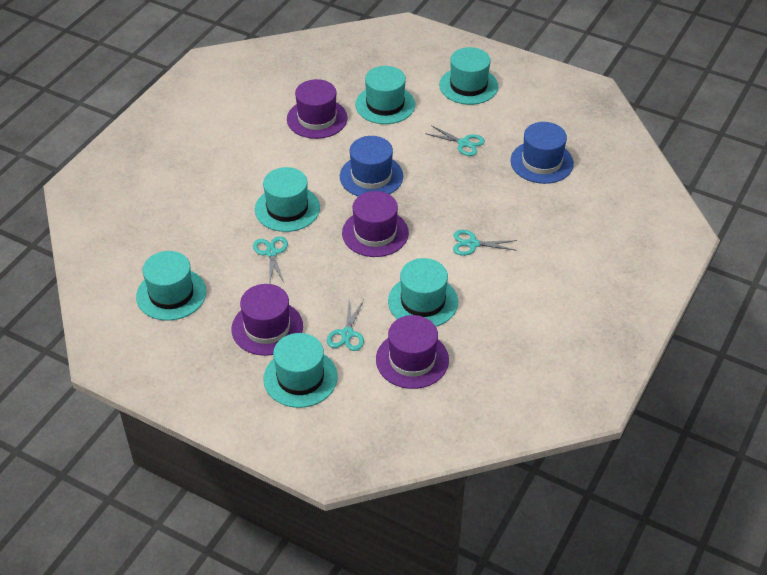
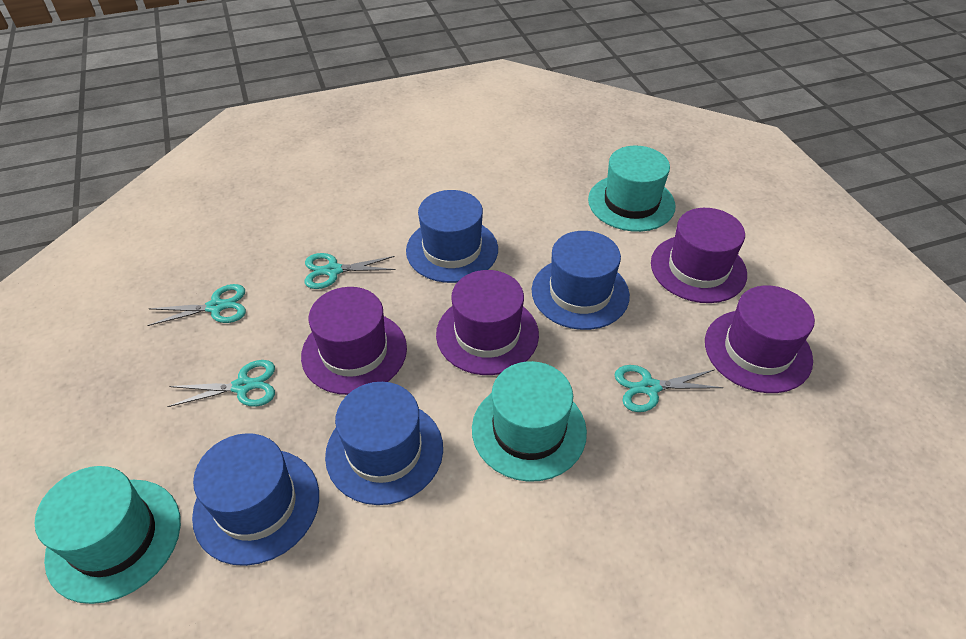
blue hat: [340,136,403,196] [510,122,574,184] = 2 -> [192,433,319,566] [325,382,443,505] [406,190,498,283] [532,231,630,330] = 4
turquoise hat: [136,251,206,321] [255,167,320,232] [263,333,338,408] [355,66,415,124] [388,258,458,327] [439,47,498,105] = 6 -> [35,466,181,604] [472,361,587,482] [588,146,676,232] = 3

